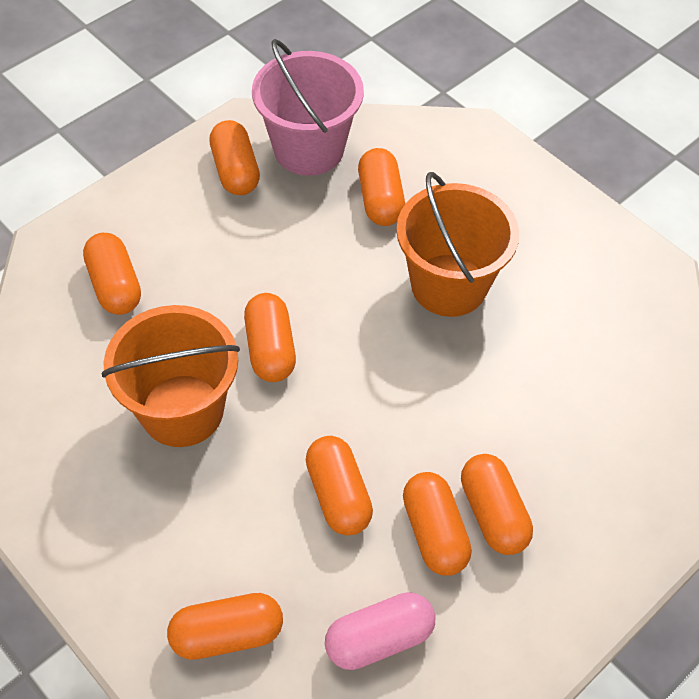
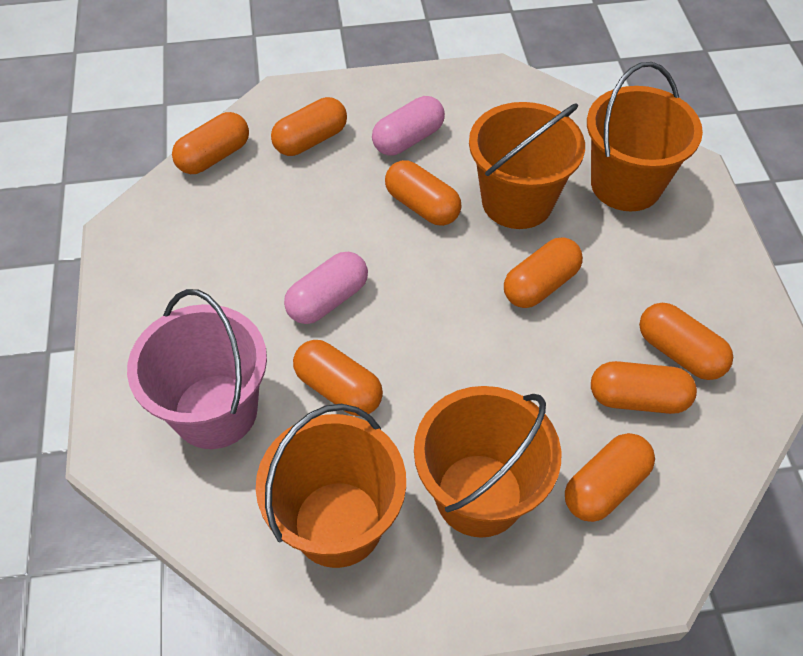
orange bucket: [102,305,240,447] [396,172,519,317] = 2 -> [256,404,406,568] [414,386,561,538] [469,102,585,229] [587,62,703,211] = 4
pink capsule: [325,592,436,670] = 1 -> [284,252,368,324] [372,96,445,156] = 2

